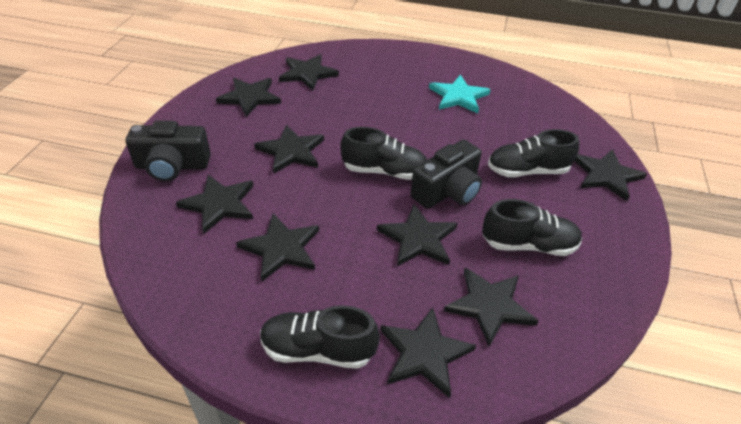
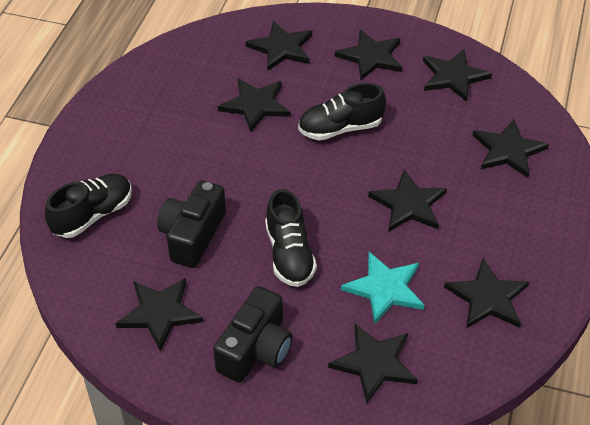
black shoe: [260,306,380,369] [340,127,427,180] [482,199,582,256] [488,129,579,177] = 4 -> [45,174,132,238] [265,189,317,287] [298,83,386,141] = 3

